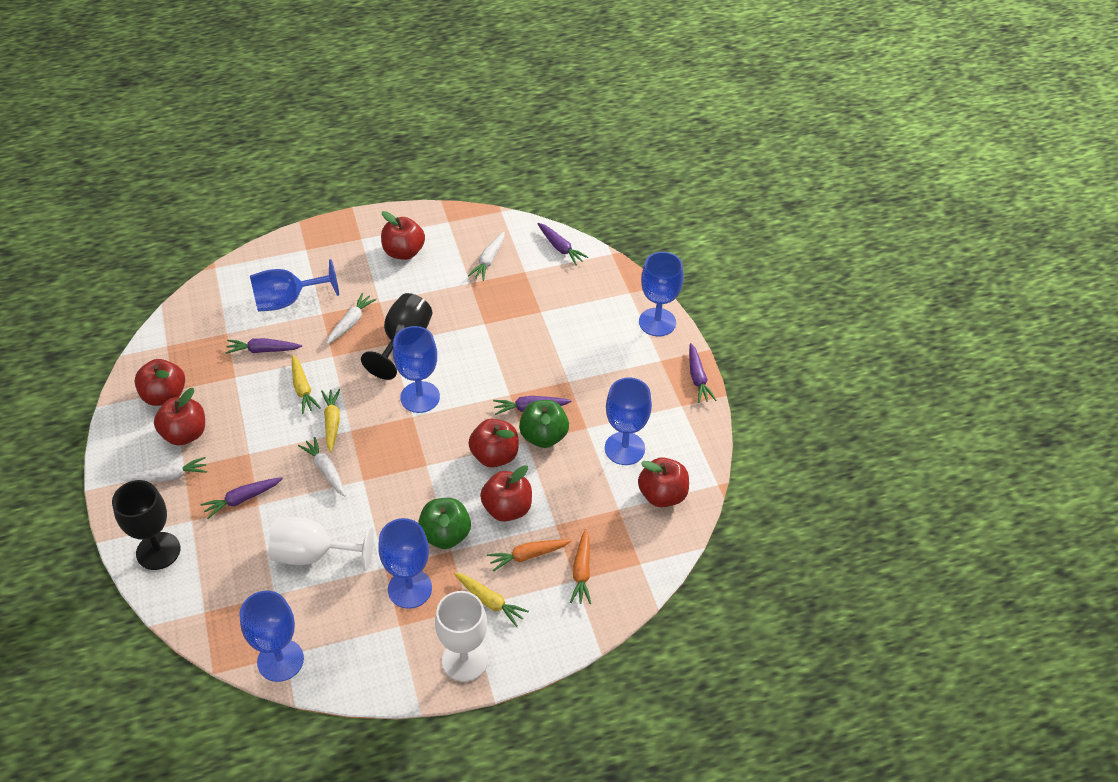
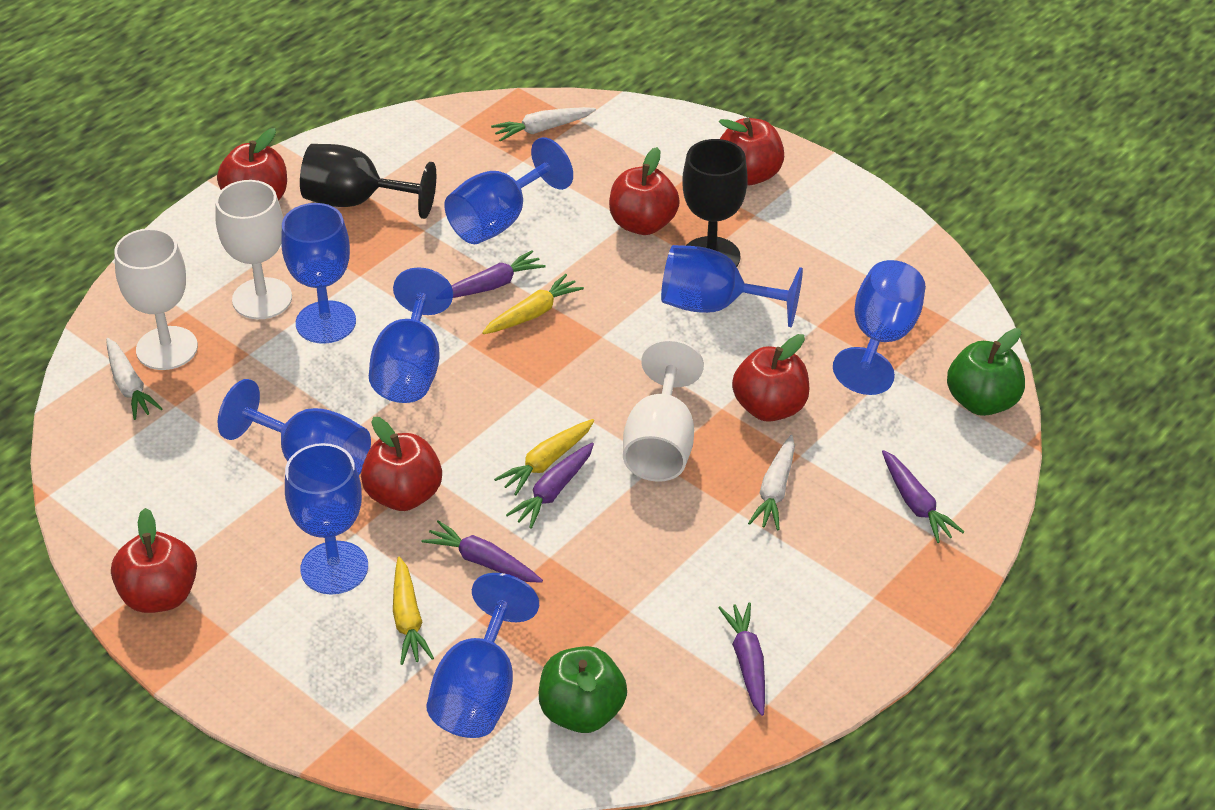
blue goblet: [239,591,304,682] [250,259,339,312] [379,518,432,609] [393,326,440,413] [605,377,652,465] [639,252,683,336] = 6 -> [218,379,371,475] [281,203,356,344] [285,443,368,595] [369,267,453,403] [426,573,539,738] [444,137,573,244] [661,245,803,327] [833,260,926,395] = 8
orange carrot: [487,539,571,572] [570,529,591,604] = 2 -> none = 0
white carrot: [123,457,207,482] [298,437,346,496] [326,293,377,344] [468,232,505,281] = 4 -> [106,338,163,420] [491,107,596,142] [748,435,795,530] = 3
white goblet: [269,517,374,571] [435,591,488,682] = 2 -> [114,228,198,370] [215,180,292,319] [623,339,704,482] = 3

